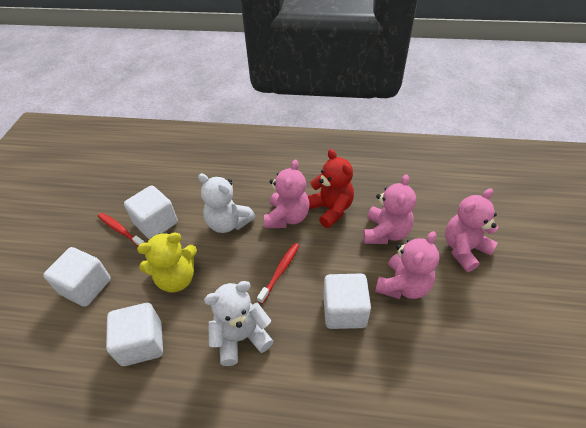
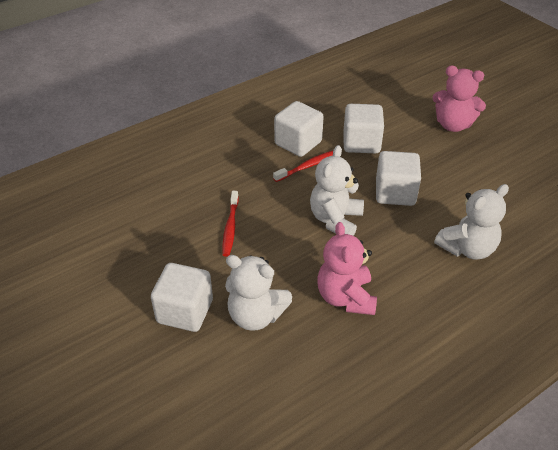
pink teddy bear: [264,159,310,228] [363,174,416,244] [375,231,439,299] [445,188,498,272] = 4 -> [317,222,377,315] [433,66,486,132] = 2
red teddy bear: [308,149,354,228] = 1 -> none = 0
white teddy bear: [198,173,256,233] [204,281,273,366] = 2 -> [225,255,292,331] [310,145,364,236] [434,184,509,260] = 3
yellow teddy bear: [137,232,197,292] = 1 -> none = 0

